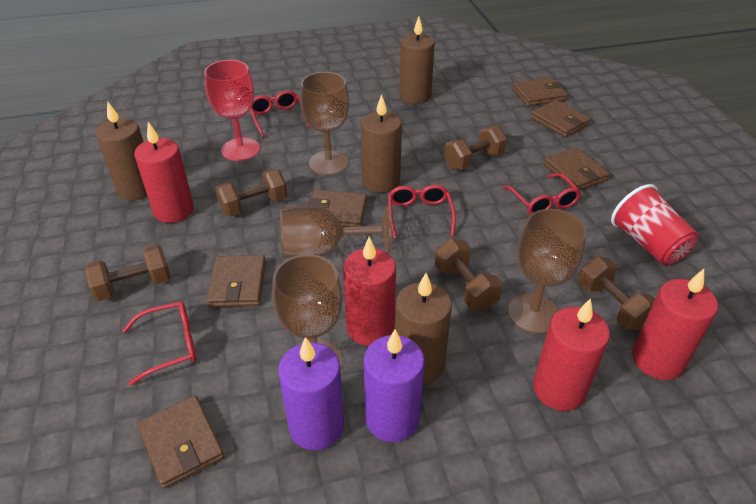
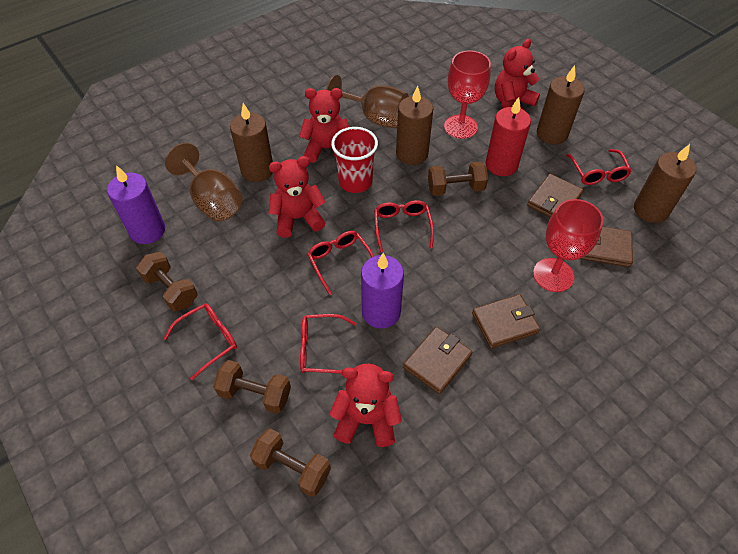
brown dumbbell: [85,245,171,301] [216,169,287,217] [435,238,503,310] [444,126,507,170] [577,256,655,330] = 5 -> [136,252,198,312] [213,360,291,414] [250,428,331,497] [428,161,488,196] = 4
brown goblet: [272,254,343,370] [280,205,392,258] [300,72,349,175] [508,209,587,333] = 4 -> [165,143,243,221] [326,75,409,129] = 2
brown wallet: [137,396,224,489] [207,255,266,307] [307,190,367,227] [512,77,568,106] [531,100,591,137] [544,148,610,190] = 6 -> [403,327,472,394] [472,294,540,348] [527,174,583,218] [580,227,633,267] = 4
red candle: [134,122,194,223] [343,236,396,346] [533,298,610,411] [632,269,718,380] = 4 -> [486,97,531,176] = 1
red glasses: [122,301,197,386] [250,90,310,137] [388,185,456,239] [502,173,581,215] = 4 -> [164,303,237,380] [300,314,356,374] [307,231,374,295] [374,200,434,252] [566,149,632,185] = 5
red goblet: [204,60,260,161] = 1 -> [444,50,491,139] [533,199,604,292] = 2
red teddy bear: none = 0 -> [268,156,325,238] [299,88,349,163] [329,363,402,447] [495,39,540,110] = 4

